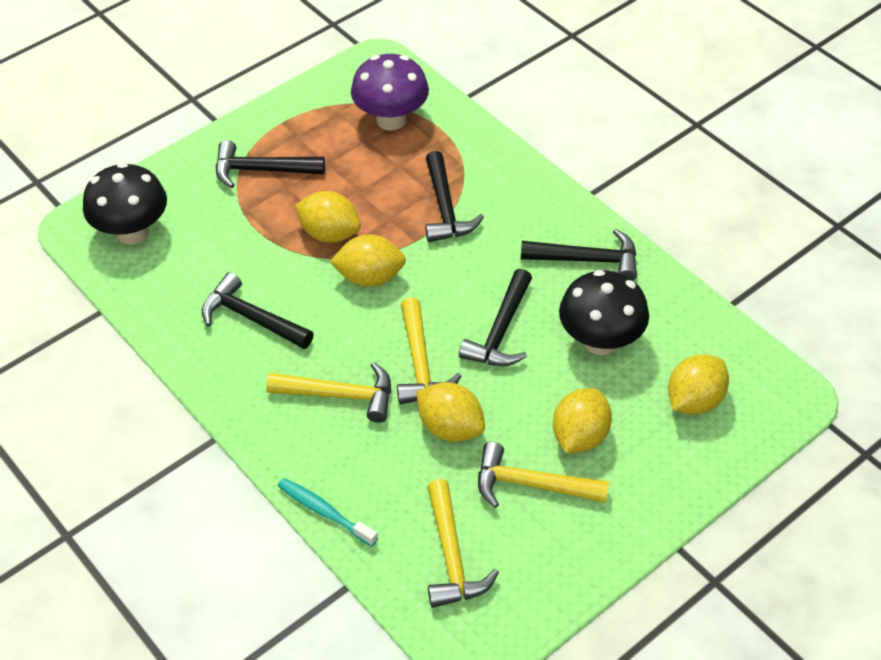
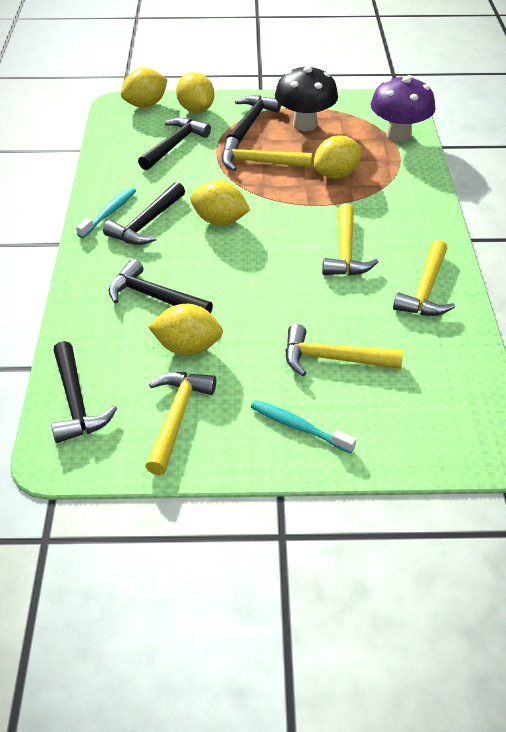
black mushroom: [83,163,167,245] [559,270,649,355] = 2 -> [275,65,338,131] = 1
turquoise toothbrush: [278,478,378,546] = 1 -> [76,187,136,238] [251,400,356,453] = 2
yellow hammer: [266,362,391,423] [397,297,462,404] [427,479,499,608] [478,442,609,508] = 4 -> [145,372,216,475] [222,137,312,171] [285,324,403,376] [322,203,378,275] [393,240,455,316] = 5

